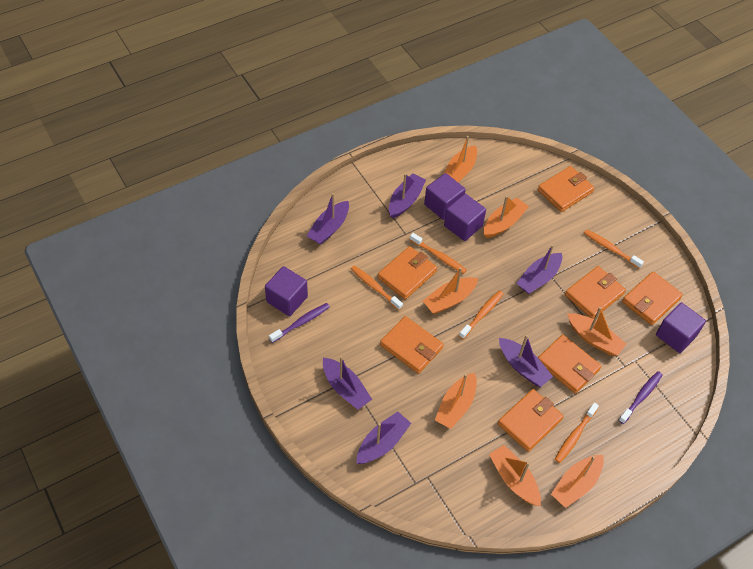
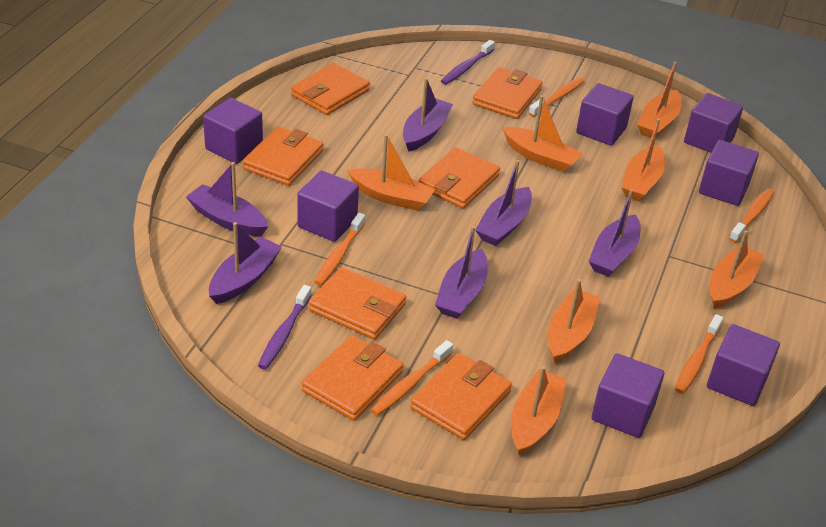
purple cube: [265,266,308,316] [424,173,466,220] [444,194,486,241] [656,302,706,353] = 4 -> [203,98,263,164] [297,170,359,242] [576,83,633,146] [591,353,664,438] [684,93,743,153] [699,140,759,206] [707,324,780,406] = 7

